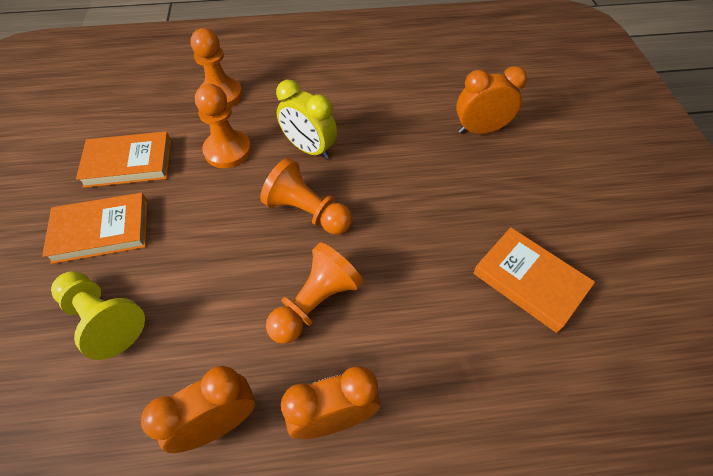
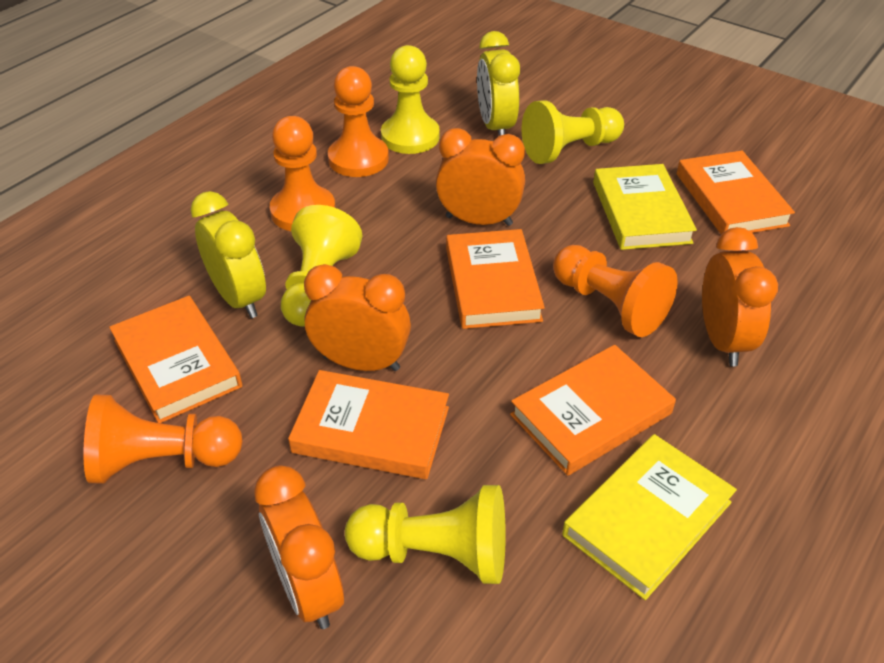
orange book: [42,193,148,264] [76,131,171,188] [473,227,595,333] = 3 -> [109,296,242,423] [288,370,449,479] [446,229,545,329] [510,345,676,476] [677,151,795,234] = 5
orange clock: [141,366,255,453] [281,366,380,439] [456,66,527,134] = 3 -> [254,465,344,629] [304,264,411,371] [436,128,525,226] [702,227,778,366] = 4
yellow book: none = 0 -> [562,434,737,600] [593,164,697,250] = 2
yellow clock: [276,80,337,159] = 1 -> [191,191,266,318] [477,31,520,136] = 2
yellow pawn: [51,271,145,360] = 1 -> [281,205,362,327] [345,485,506,584] [381,45,440,154] [522,100,624,164] = 4

